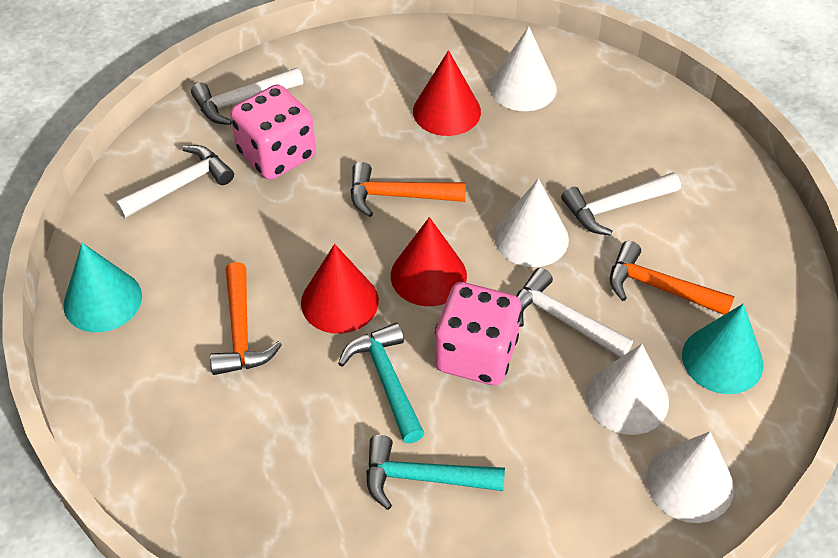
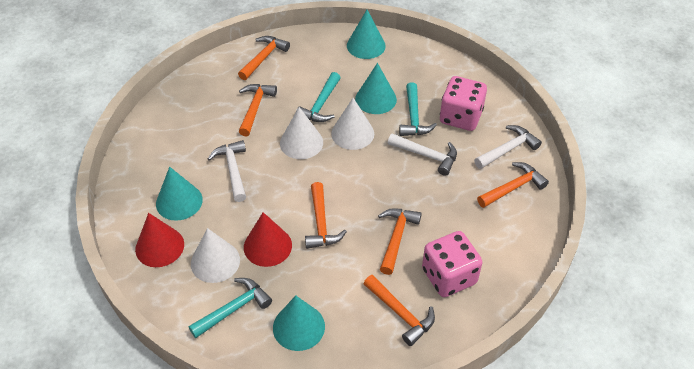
orange hammer: [210,262,282,375] [351,162,466,217] [610,241,735,315] = 3 -> [238,36,290,80] [239,84,277,137] [305,182,347,249] [364,275,435,346] [378,208,422,275] [477,162,549,208] = 6
red cone: [301,244,379,334] [391,217,467,306] [413,50,481,136] = 3 -> [135,213,184,267] [244,212,292,267] = 2
turquoise cone: [63,243,142,332] [682,304,763,394] = 2 -> [156,167,203,221] [273,296,325,351] [347,10,386,59] [355,63,397,114] = 4
turquoise hammer: [338,323,425,443] [366,435,505,510] = 2 -> [189,278,272,338] [296,72,341,122] [399,82,437,136] = 3
white cone: [490,27,557,111] [494,179,569,267] [586,344,669,435] [646,431,734,523] = 4 -> [191,228,240,283] [280,107,323,159] [331,98,374,150] = 3
white hammer: [115,145,234,218] [191,68,303,125] [516,268,633,357] [561,172,681,236] = 4 -> [208,140,246,202] [388,133,457,176] [474,125,542,169] = 3

